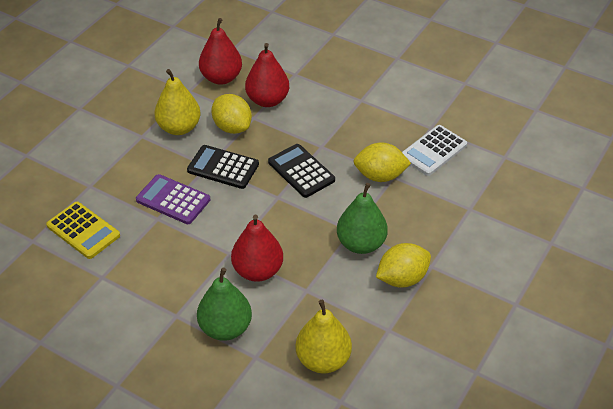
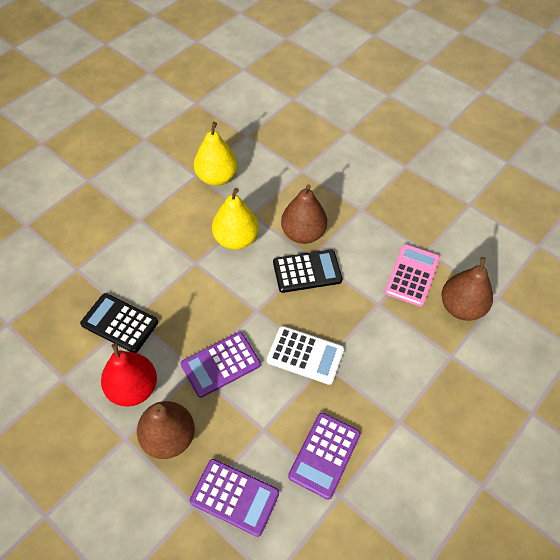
brown pear: none = 0 -> [137,401,195,459] [281,184,327,244] [441,257,493,321] = 3
green pear: [197,268,252,341] [337,183,388,254] = 2 -> none = 0
pink calculator: none = 0 -> [385,244,440,307] = 1
purple calculator: [136,174,210,224] = 1 -> [181,332,261,398] [190,459,279,537] [288,413,361,500] = 3
red pear: [199,18,242,85] [231,215,283,282] [245,43,289,107] = 3 -> [101,343,157,407] = 1
yellow calculator: [46,202,120,259] = 1 -> none = 0
yellow lemon: [211,94,252,134] [353,142,411,182] [376,243,431,288] = 3 -> none = 0

